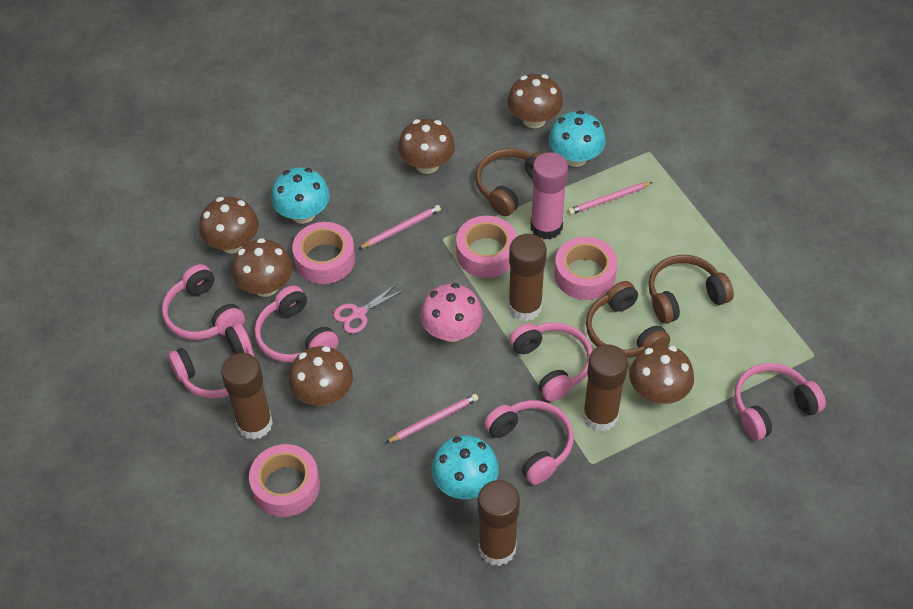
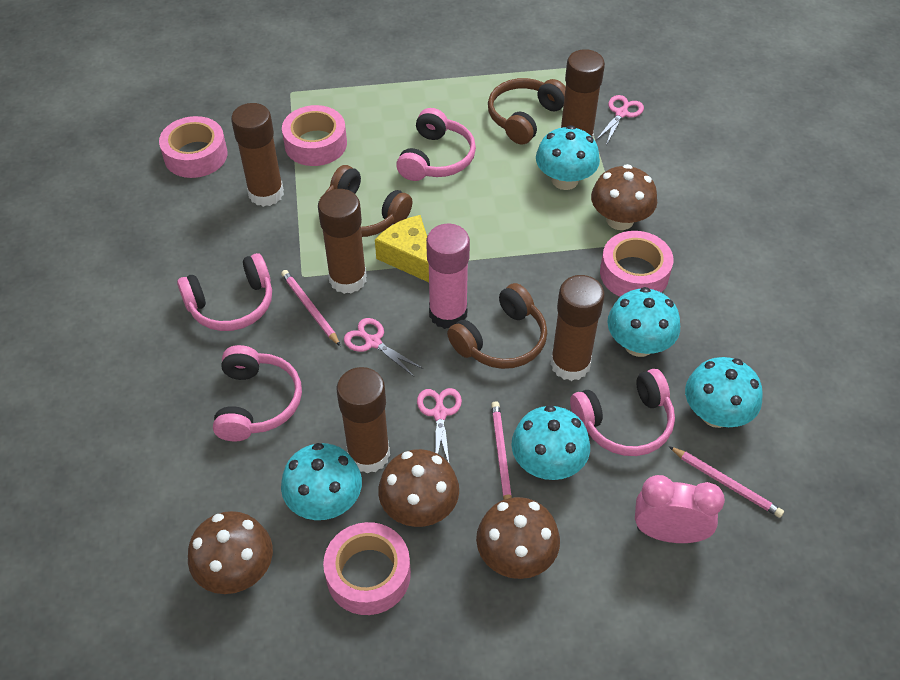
brown glue stick: [221,353,273,440] [478,480,520,566] [508,234,547,321] [583,344,628,432] = 4 -> [231,103,284,207] [318,189,367,294] [337,367,390,474] [550,275,605,381] [561,49,605,138] = 5
brown mushroom: [199,197,259,254] [232,238,293,297] [289,346,353,406] [398,119,455,174] [507,74,563,128] [629,344,694,404] = 6 -> [188,511,273,594] [378,449,459,527] [476,497,560,579] [591,164,657,230] = 4
pink clock: none = 0 -> [635,475,725,543] = 1
pink headphones: [162,264,245,340] [168,323,255,399] [254,285,338,363] [484,400,574,485] [509,322,592,401] [734,363,826,440] = 6 -> [177,253,272,331] [213,345,302,442] [396,108,476,181] [570,369,675,456] = 4
pink mushroom: [420,283,483,342] = 1 -> none = 0
pink scissors: [333,284,404,334] = 1 -> [344,318,423,376] [417,388,462,463] [596,95,644,145] = 3
turquoise mushroom: [271,167,330,224] [432,435,499,499] [549,110,606,167] = 3 -> [281,443,362,520] [511,405,590,480] [536,125,600,190] [607,287,680,357] [685,357,763,428] = 5
yellow cheese: none = 0 -> [375,215,429,282] = 1

